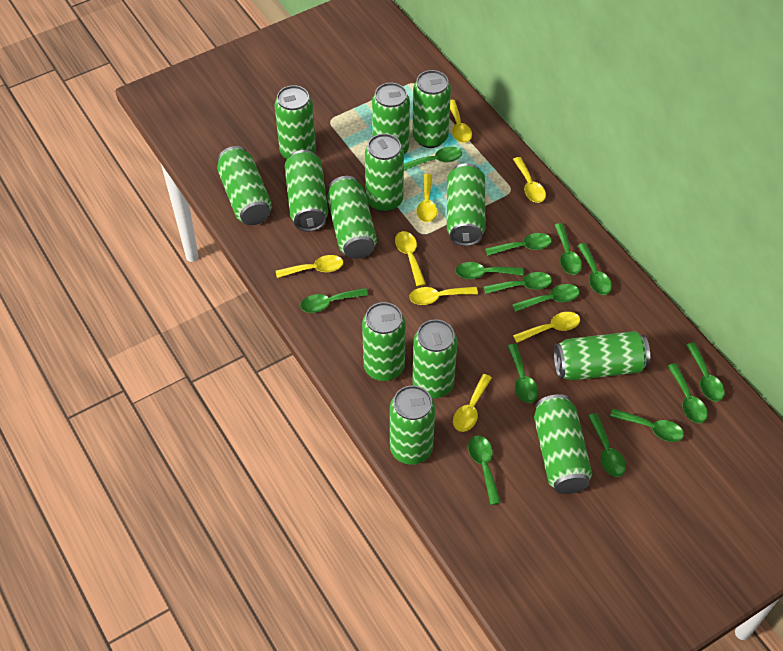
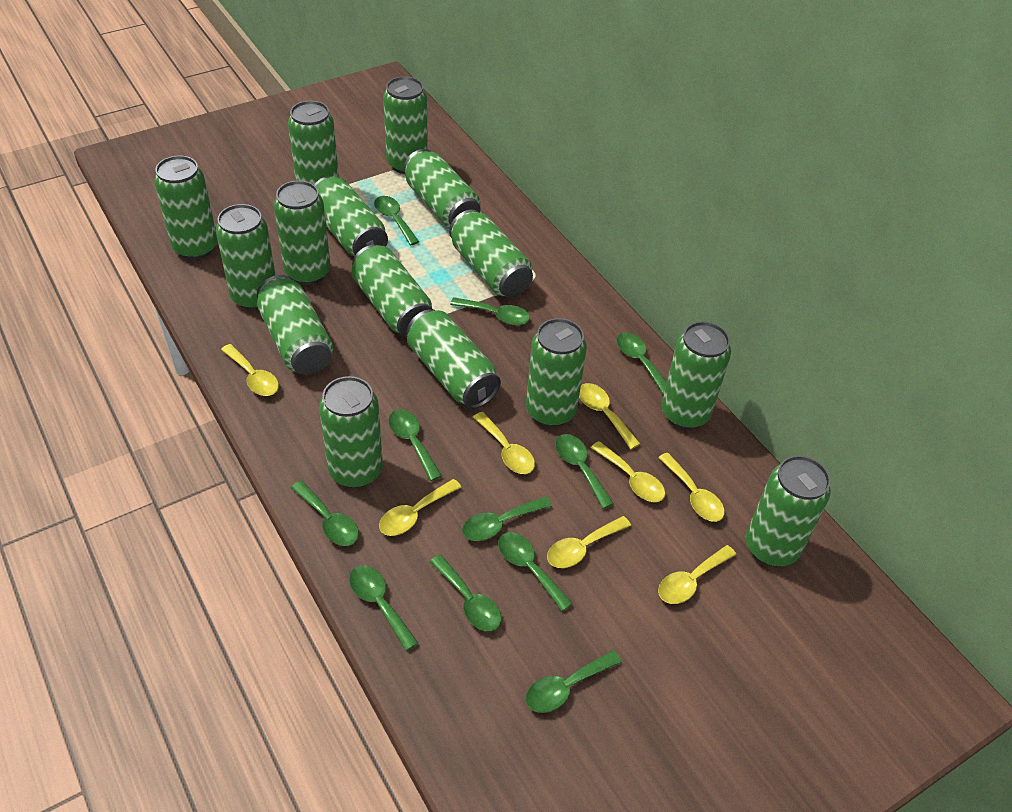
green can: [217,146,272,225] [275,85,316,159] [285,150,328,232] [327,176,377,259] [362,302,406,381] [365,134,404,212] [372,83,410,155] [390,385,435,465] [412,70,451,148] [412,319,458,399] [447,163,486,246] [534,394,593,494] [554,331,650,381] = 13 -> [154,155,218,260] [216,204,276,310] [257,275,333,375] [274,180,331,285] [288,101,339,185] [314,176,388,256] [319,376,383,488] [351,245,432,338] [383,76,428,174] [403,149,481,229] [407,309,501,409] [449,209,533,298] [526,318,587,427] [661,321,731,429] [746,455,831,567] = 15
green spoon: [300,288,368,313] [404,147,462,170] [455,262,524,279] [468,436,501,505] [484,272,552,294] [485,233,552,256] [508,344,539,403] [512,284,580,312] [555,223,582,275] [577,243,612,295] [588,413,626,477] [610,409,684,442] [668,363,708,423] [686,343,725,401] = 14 -> [291,480,359,546] [349,565,418,651] [374,196,419,246] [389,409,442,481] [430,554,501,631] [450,297,530,325] [462,496,552,541] [498,532,573,611] [526,650,621,713] [555,434,614,509] [617,332,667,395] = 11

